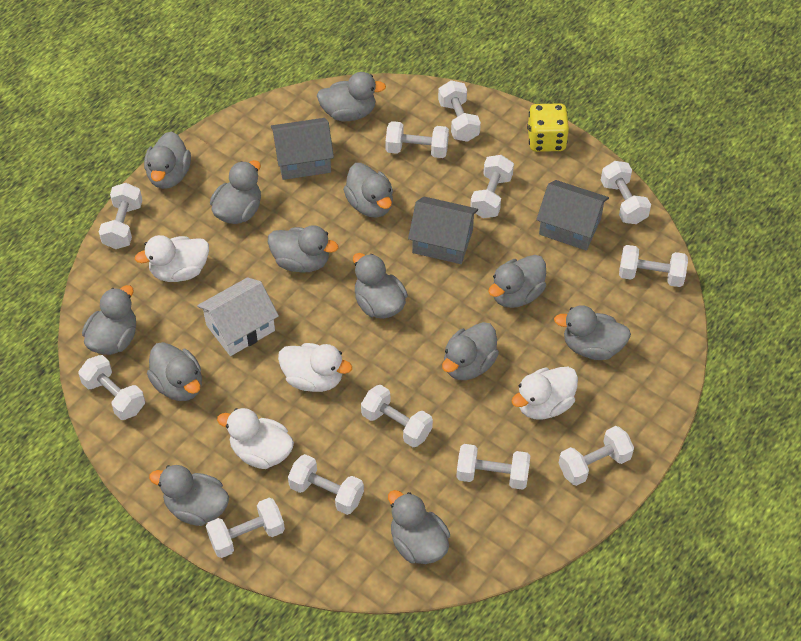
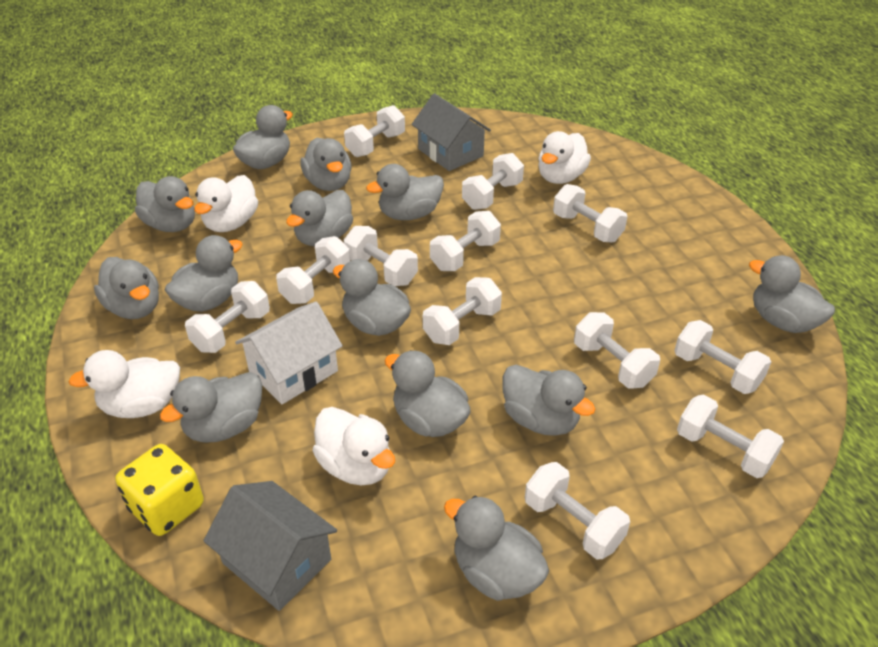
grey house: [271,118,334,180] [408,196,478,264] [536,180,609,250] = 3 -> [203,481,337,611] [412,93,491,171] = 2

